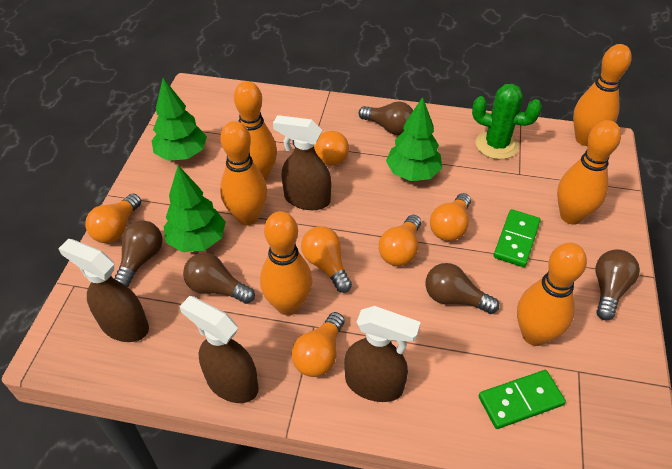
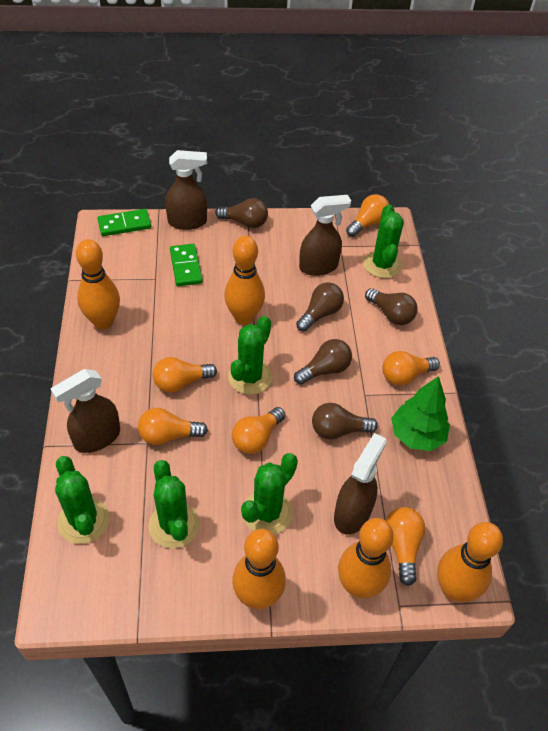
green cactus: [472,84,542,159] = 1 -> [55,456,110,544] [149,460,200,549] [228,316,272,395] [241,453,298,535] [364,204,404,278] = 5
green tree: [151,78,207,161] [164,165,226,252] [386,97,442,181] = 3 -> [391,376,450,451] = 1
orange bowling pin: [220,121,268,225] [234,81,277,182] [260,211,313,316] [517,243,587,346] [557,120,621,225] [573,44,632,146] = 6 -> [76,239,120,330] [224,236,265,325] [232,529,286,609] [338,518,394,598] [437,522,503,602] = 5

